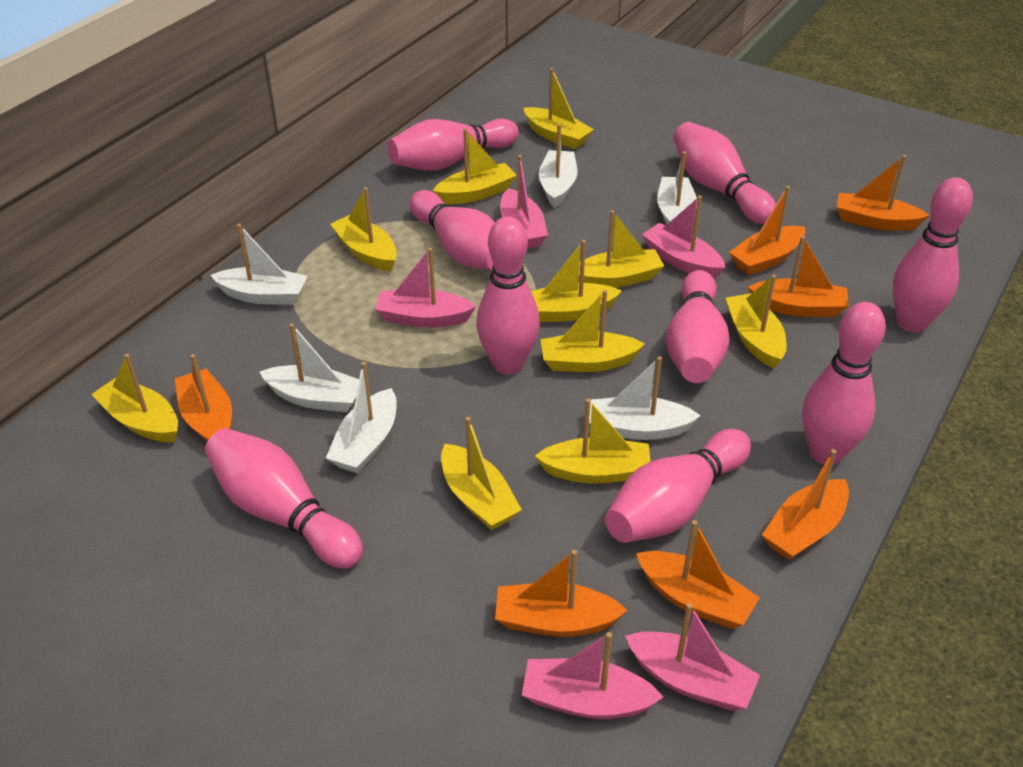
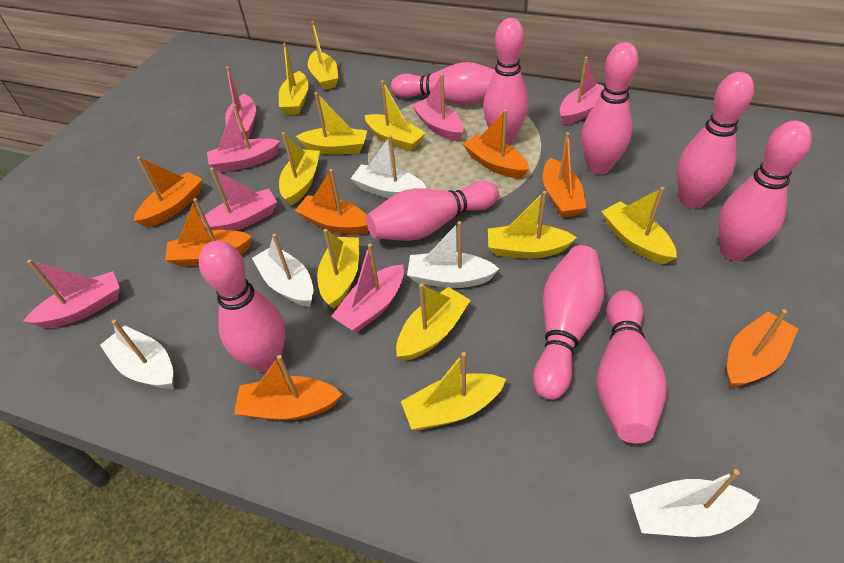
pink boat: [375,248,476,327] [500,155,548,249] [522,632,663,719] [625,603,760,711] [642,195,726,279] = 5 -> [24,260,120,328] [201,168,277,231] [207,104,280,172] [225,67,256,140] [331,244,404,332] [412,74,464,141] [560,57,604,125] = 7
white boat: [210,224,307,305] [260,323,359,412] [326,362,397,473] [539,124,577,208] [589,356,701,440] [657,151,697,225] = 6 -> [100,320,174,389] [252,234,314,307] [351,135,427,198] [407,221,499,288] [630,469,760,537] = 5

